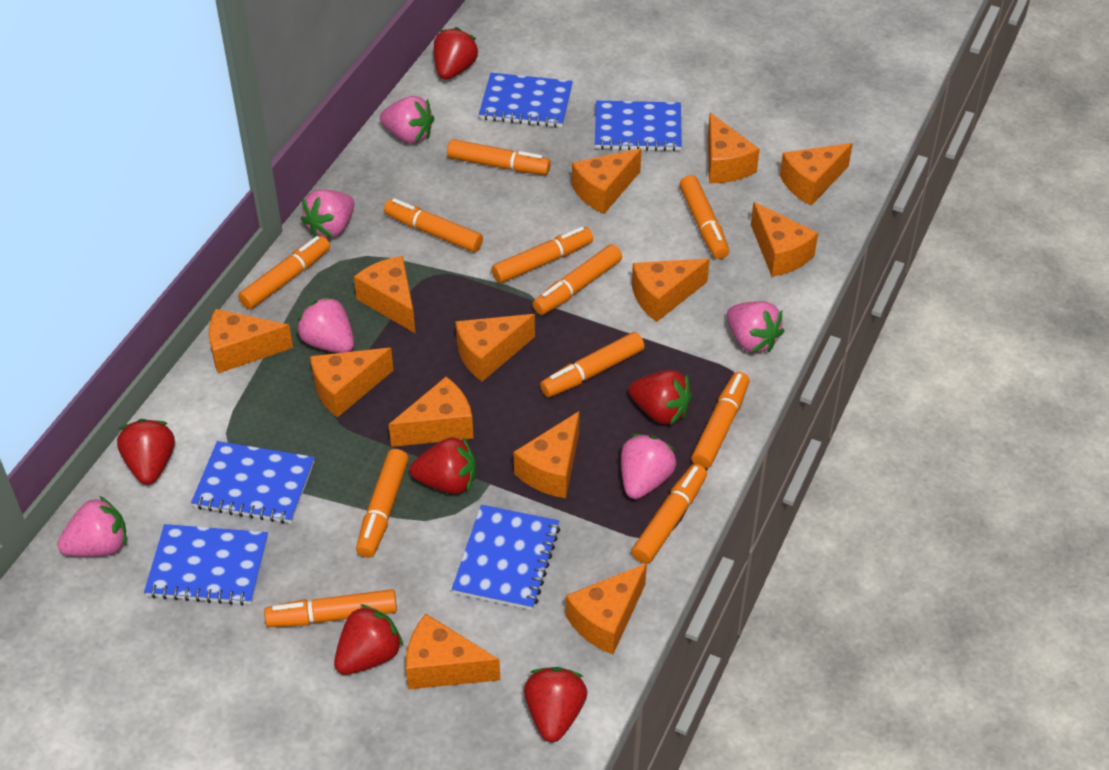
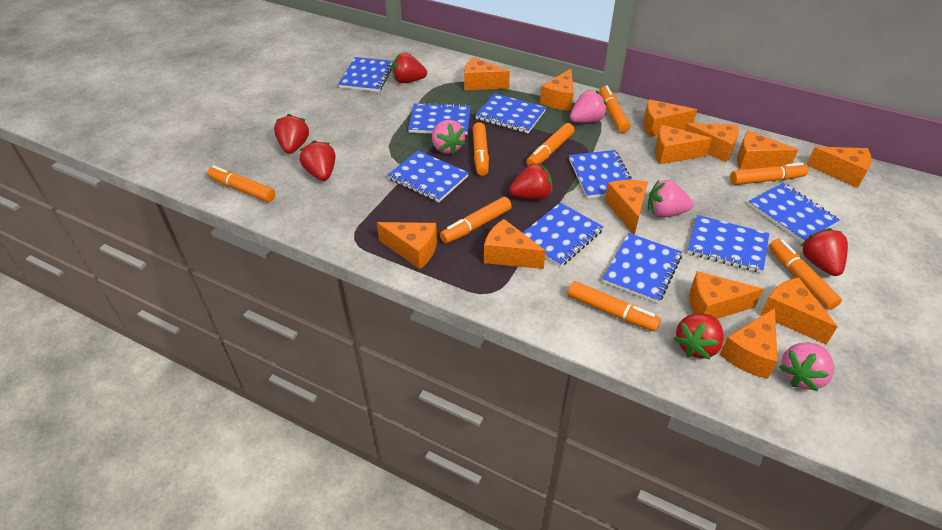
blue notebook: [144,524,268,606] [191,441,315,524] [452,505,560,610] [479,73,573,127] [595,101,682,151] = 5 -> [338,57,394,92] [387,150,469,202] [408,103,471,135] [475,93,546,133] [523,203,604,267] [569,150,632,198] [602,233,682,303] [687,215,769,273] [748,183,840,243] = 9
orange marker: [238,236,330,310] [264,589,397,627] [356,449,409,558] [384,198,483,252] [447,139,551,175] [492,227,593,283] [533,244,622,315] [540,332,644,397] [631,464,707,564] [679,175,729,259] [691,372,750,469] = 11 -> [207,165,275,202] [440,197,512,243] [472,122,489,176] [526,123,575,166] [568,281,661,332] [599,85,631,133] [730,162,808,185] [769,239,842,310] = 8
pink strawberry: [57,496,127,557] [296,296,354,353] [301,190,354,238] [380,96,434,144] [621,434,676,499] [727,301,784,353] = 6 -> [432,120,466,155] [570,90,607,123] [648,180,693,217] [779,343,834,391] = 4

